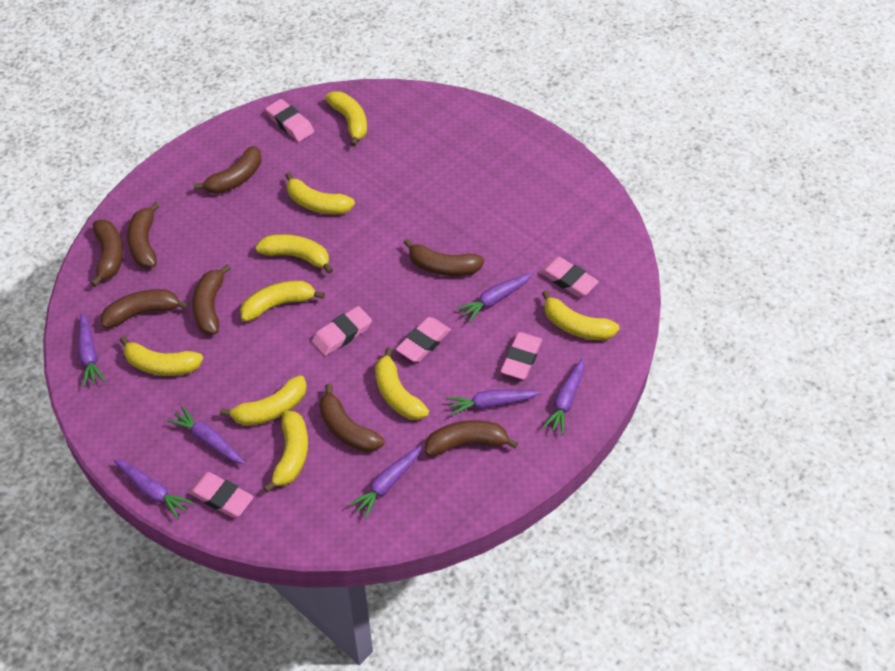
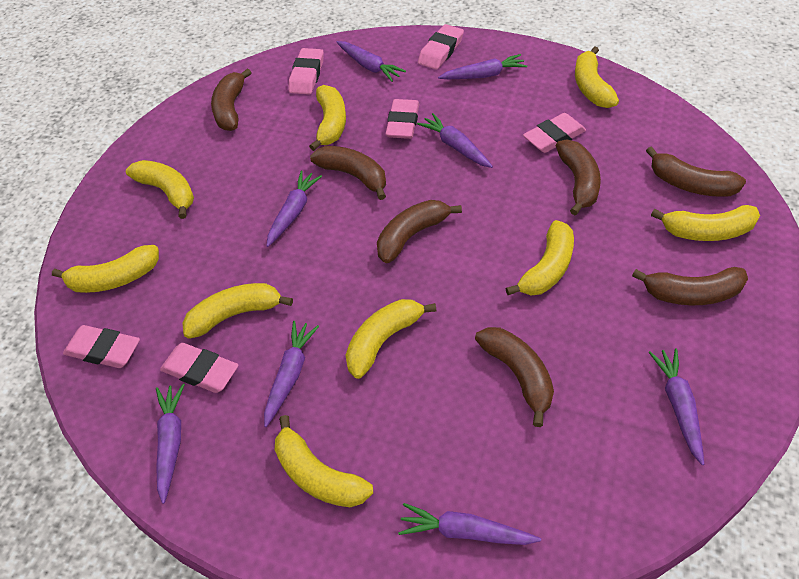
brown banana: [91,219,123,287] [101,289,188,328] [127,202,159,268] [192,264,231,334] [194,146,262,194] [319,384,384,452] [404,239,484,276] [425,420,518,456] = 8 -> [211,68,252,131] [310,146,386,200] [377,200,462,263] [475,327,554,427] [556,139,601,215] [632,267,748,305] [646,146,746,197] = 7
purple carrot: [78,313,105,387] [113,459,193,520] [167,406,245,464] [349,445,422,518] [446,390,540,416] [457,273,533,322] [542,358,584,435] = 7 -> [156,384,185,504] [264,321,319,427] [266,171,322,247] [337,41,406,82] [398,503,541,545] [417,113,493,168] [438,54,528,79] [649,348,704,465] = 8

